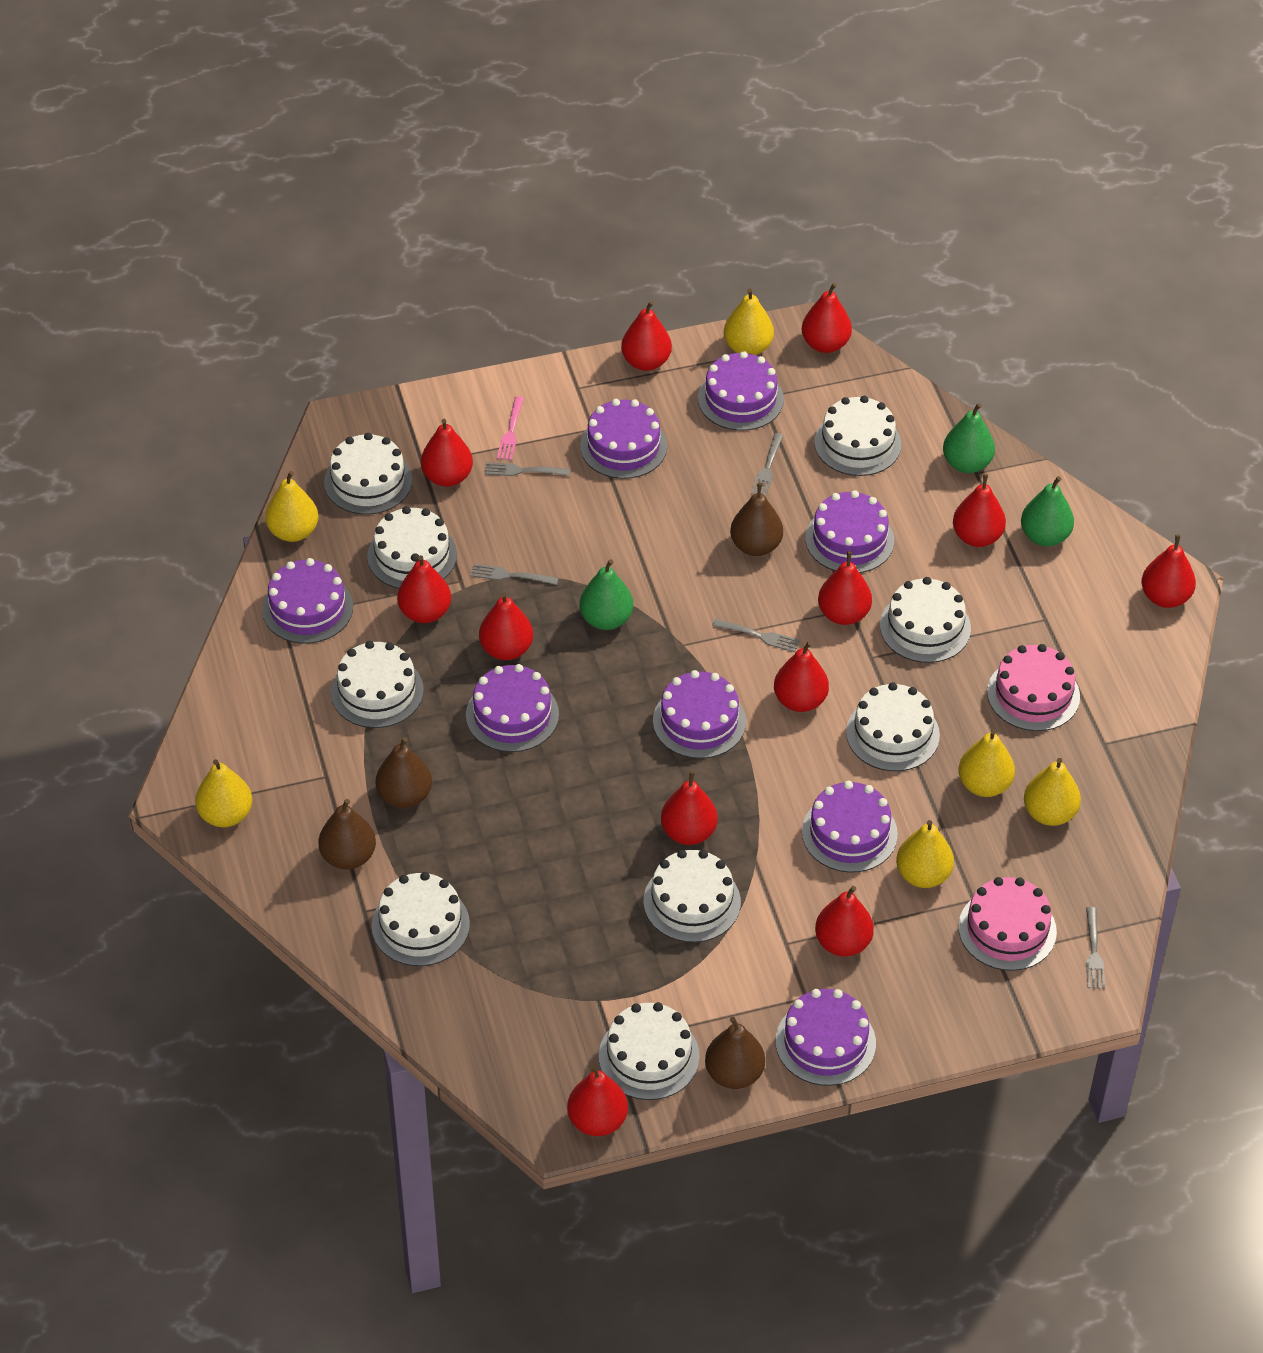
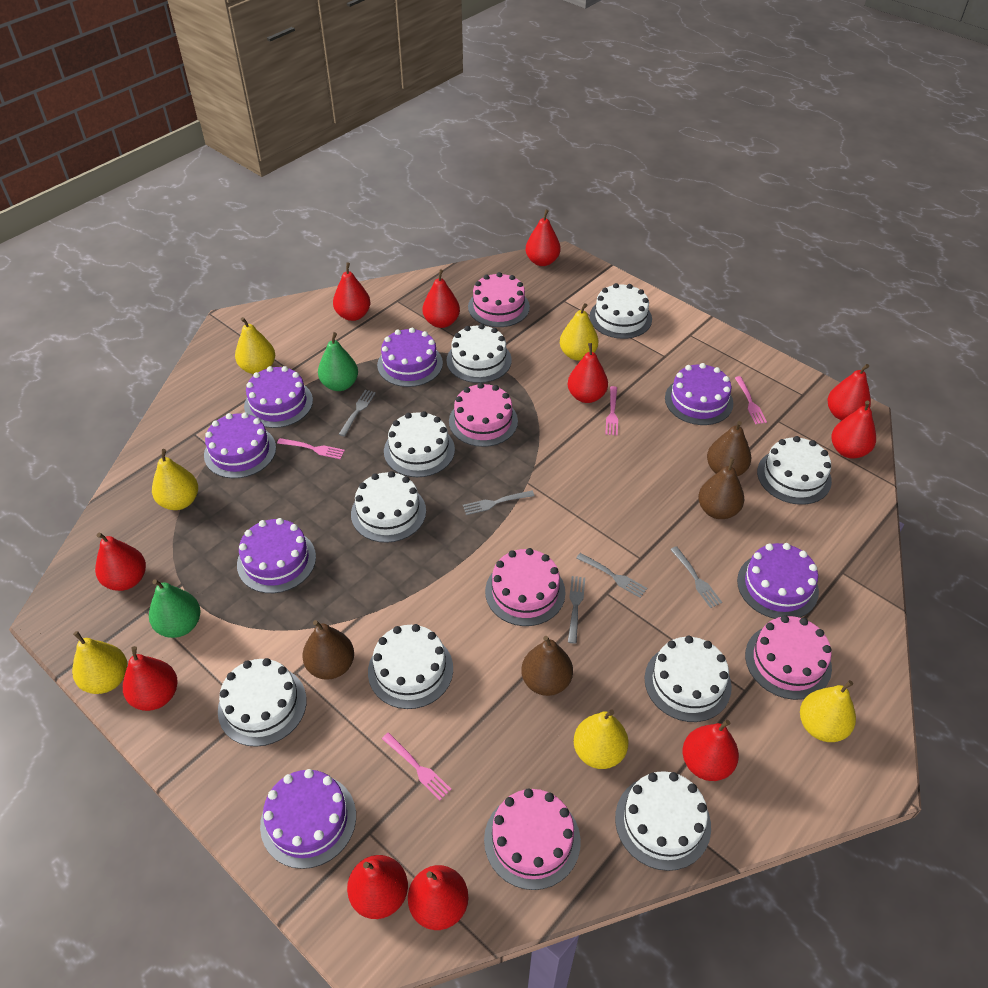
green pear: [580,559,633,630] [943,403,995,473] [1021,476,1074,547] = 3 -> [149,579,201,638] [318,332,358,391] = 2
pink cake: [958,877,1057,971] [987,644,1080,731] = 2 -> [449,383,518,447] [468,272,530,327] [484,788,581,890] [485,548,566,626] [745,615,832,700] = 5
pink fork: [497,396,524,460] = 1 -> [277,438,345,459] [382,732,451,800] [605,386,618,436] [735,376,767,424] = 4
purple cake: [262,558,353,644] [466,664,559,752] [580,399,667,479] [653,670,746,759] [698,351,784,431] [776,989,876,1086] [802,781,898,873] [805,490,894,573] = 8 -> [204,412,276,478] [237,518,316,593] [244,366,313,428] [260,769,356,869] [377,328,443,387] [665,363,733,425] [737,543,819,619] = 7
red pear: [397,555,451,623] [421,419,473,487] [479,592,533,660] [567,1065,628,1136] [621,301,672,371] [661,771,718,845] [774,641,829,712] [801,283,852,353] [815,886,874,957] [818,551,872,625] [953,474,1006,547] [1142,534,1196,608] = 12 -> [95,533,146,591] [123,646,178,711] [333,262,370,321] [347,855,408,919] [408,865,468,930] [422,269,460,328] [526,209,560,266] [568,343,608,403] [683,720,739,781] [828,364,871,420] [831,401,876,459] = 11

